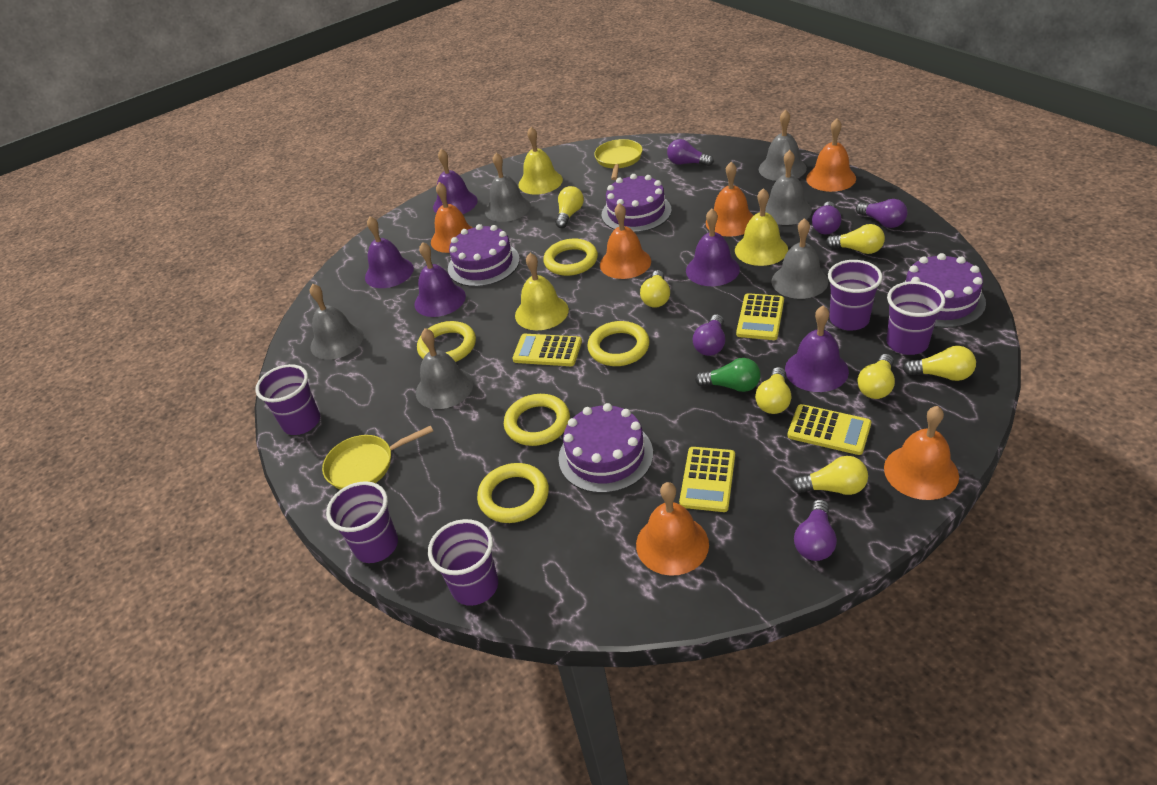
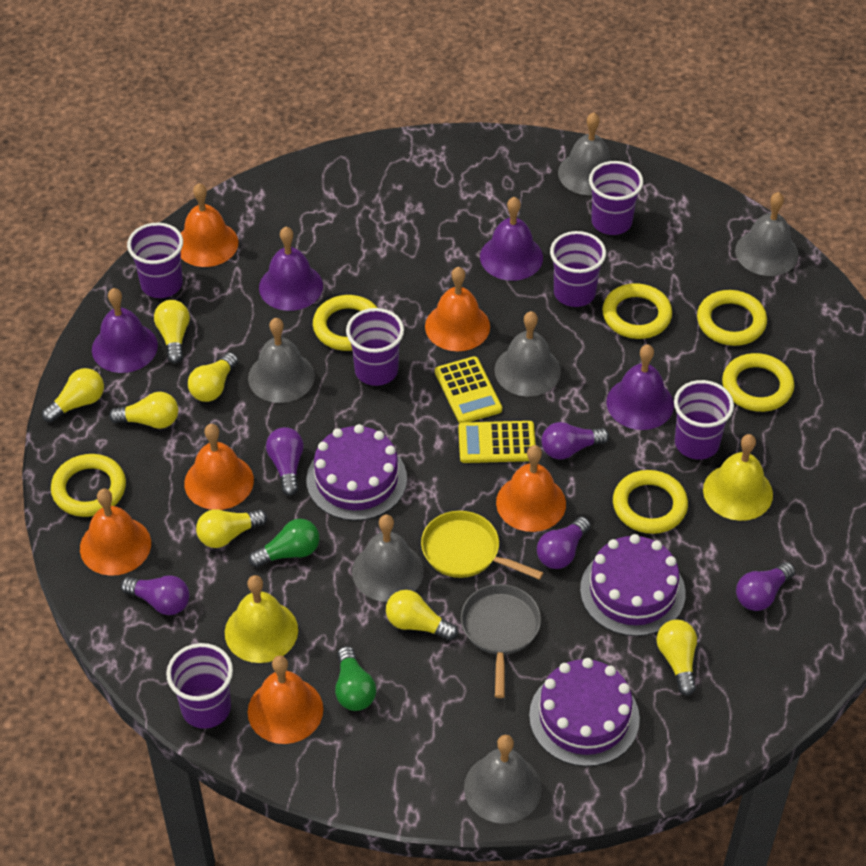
green light bulb: [695,358,761,392] = 1 -> [249,519,319,567] [335,646,376,711] = 2
grey pan: none = 0 -> [461,584,541,698] = 1
purple bell: [365,216,414,288] [414,242,466,317] [433,149,478,214] [686,209,740,286] [785,306,849,392] = 5 -> [92,288,158,373] [259,227,323,311] [480,197,543,281] [607,345,674,430] = 4
purple cake: [448,224,520,287] [558,403,653,493] [602,174,672,233] [904,253,986,328] = 4 -> [306,424,407,521] [529,658,640,767] [580,534,686,636] = 3
purple cup: [255,364,320,435] [326,481,398,563] [428,519,498,606] [828,260,883,331] [886,281,945,355] = 5 -> [127,223,183,298] [166,643,233,729] [346,308,404,386] [550,231,606,307] [589,161,643,235] [674,380,734,460] = 6
yellow bell: [515,253,569,330] [518,127,563,195] [735,188,788,266] = 3 -> [225,575,298,663] [703,434,773,521] = 2
yellow calculator: [512,334,582,366] [679,447,735,512] [736,293,784,340] [787,404,871,455] = 4 -> [435,356,502,423] [458,421,536,463] = 2
yellow pan: [322,425,433,490] [594,139,643,180] = 2 -> [421,511,543,580] = 1
yellow ring: [417,321,476,362] [477,463,549,523] [504,394,570,446] [543,239,598,276] [587,321,649,366] = 5 -> [51,454,126,517] [313,295,377,351] [602,283,672,339] [613,470,688,534] [697,290,767,346] [722,353,794,412] = 6

